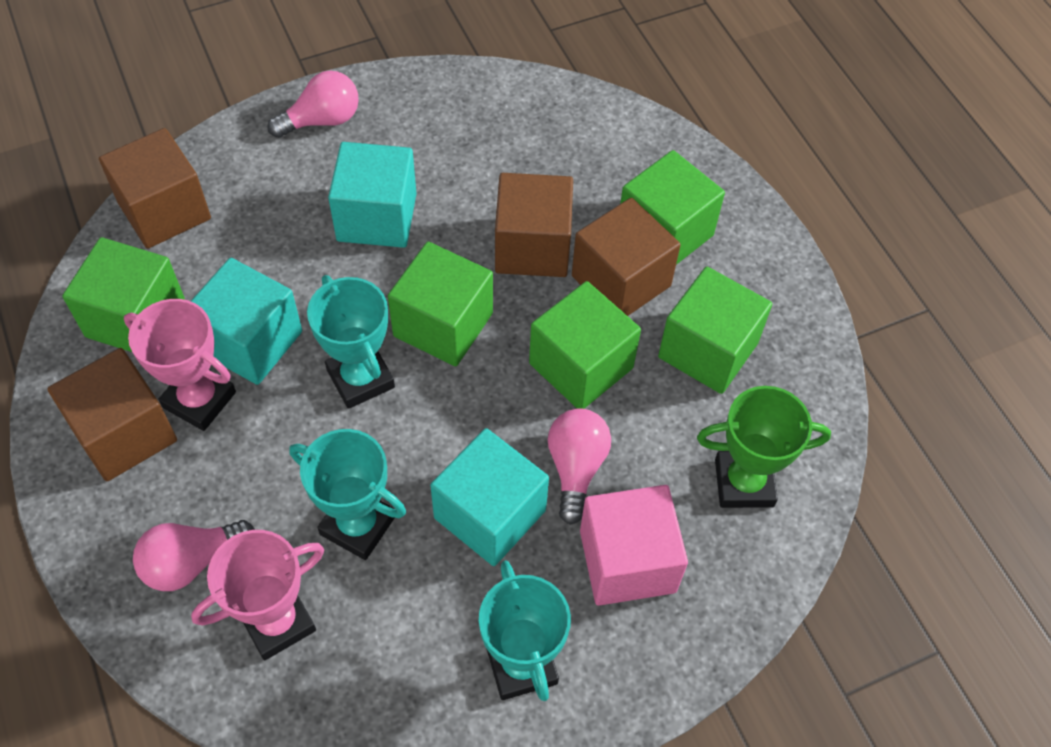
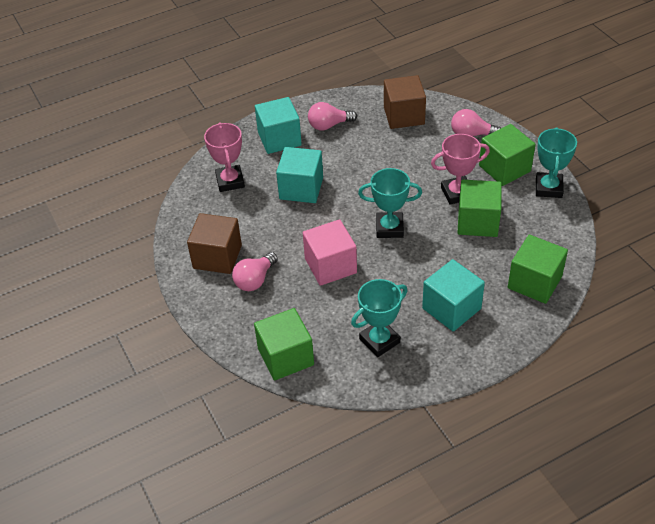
brown cube: [47,348,177,481] [99,128,211,249] [495,173,573,277] [572,198,681,316] = 4 -> [187,213,242,274] [384,75,426,129] = 2
green cube: [62,237,185,352] [388,242,493,366] [529,281,641,409] [620,150,725,265] [658,267,772,394] = 5 -> [254,308,314,380] [458,180,502,237] [479,124,536,186] [508,235,568,304] = 4
green trophy: [697,386,831,508] = 1 -> none = 0

